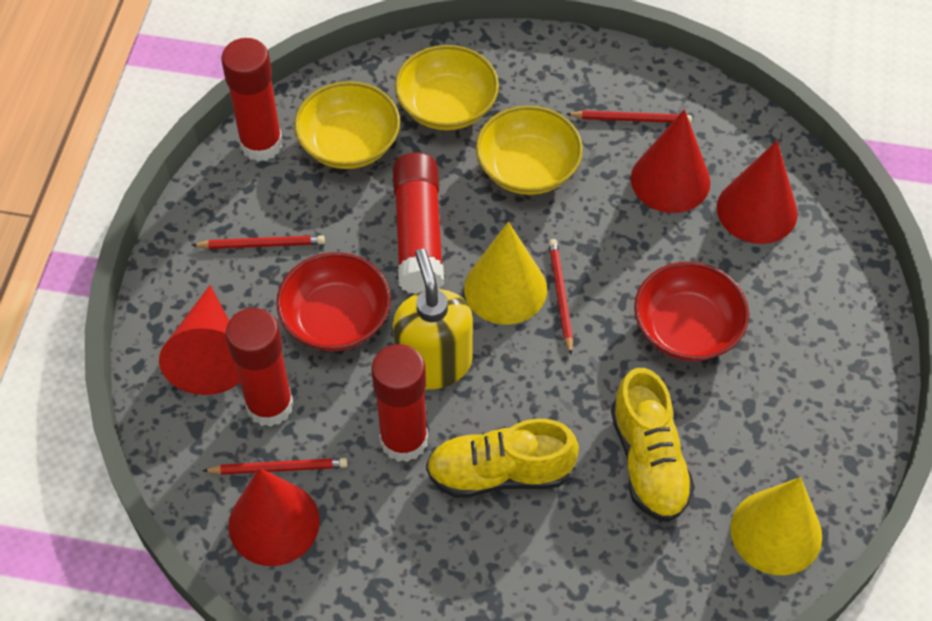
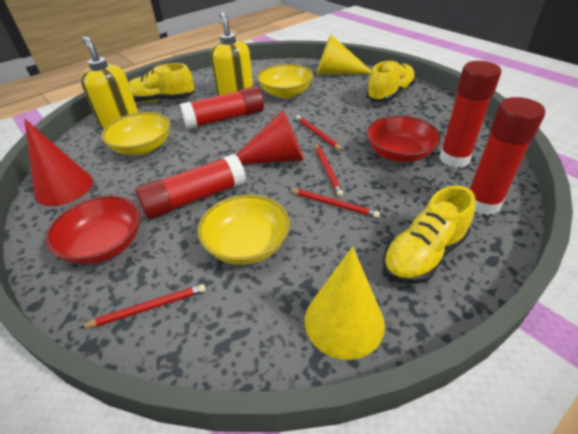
red cone: [159,285,240,395] [228,468,320,566] [631,109,710,213] [717,141,798,244] = 4 -> [24,119,93,206] [236,110,304,164] = 2
yellow shoe: [426,419,579,498] [611,368,695,522] = 2 -> [129,63,194,103] [366,60,416,102] [383,186,476,284] = 3
yellow soap dispenser: [393,249,473,389] = 1 -> [81,36,139,129] [210,12,253,96] = 2

